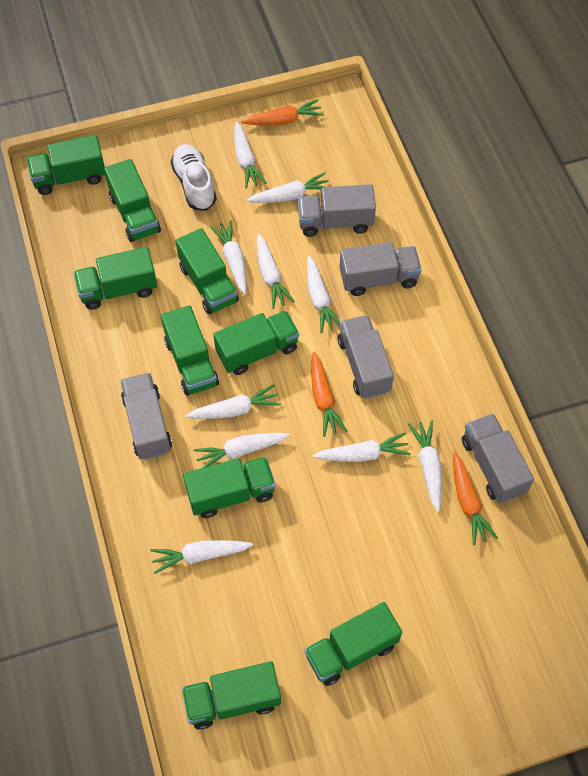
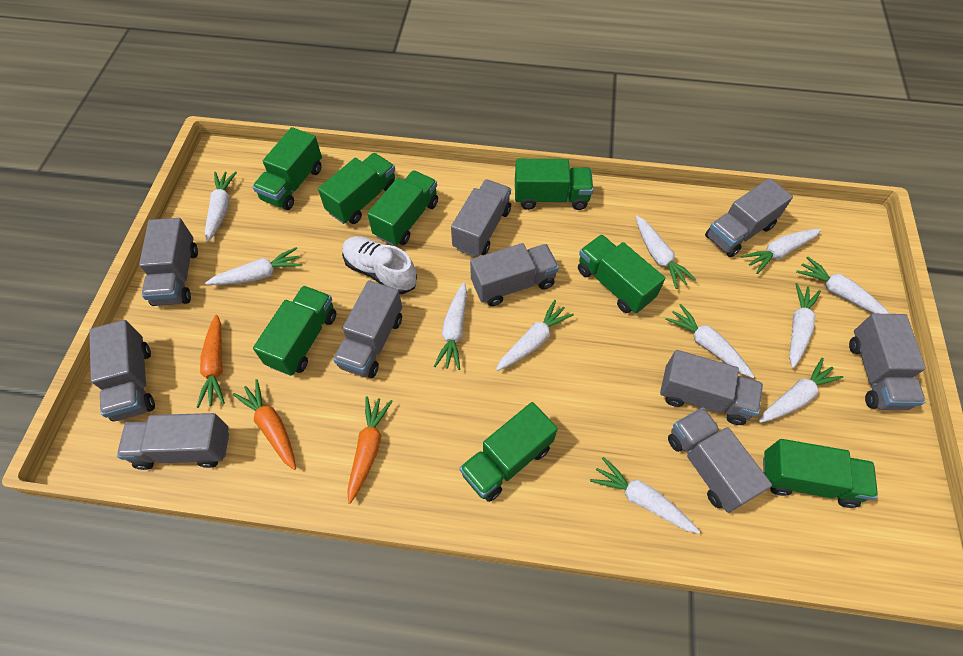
green truck: [27,135,105,195] [74,247,157,310] [104,159,161,242] [161,305,219,395] [176,228,239,314] [182,661,281,730] [183,457,275,518] [213,311,299,375] [305,602,402,686] = 9 -> [252,127,322,210] [253,286,336,376] [318,153,395,224] [367,170,438,246] [460,402,558,502] [515,159,593,210] [578,235,665,313] [763,439,878,508] = 8
grey truck: [120,373,172,460] [298,184,376,237] [338,315,394,399] [339,242,422,296] [462,414,534,503] = 5 -> [89,320,155,421] [117,413,229,470] [139,218,198,306] [333,280,402,378] [451,179,511,257] [470,243,559,306] [660,350,763,425] [668,407,772,513] [705,178,793,257] [849,314,926,410] = 10
white carrot: [150,540,253,574] [185,384,281,419] [193,433,290,468] [210,220,247,295] [234,121,267,189] [246,172,329,203] [257,234,295,309] [307,256,340,333] [312,432,411,462] [408,420,442,512] = 10 -> [205,171,237,242] [205,247,302,285] [434,282,467,370] [496,300,574,371] [590,457,700,534] [636,216,697,289] [665,304,755,378] [742,229,821,274] [759,358,843,423] [789,283,821,368] [796,256,890,314] = 11

